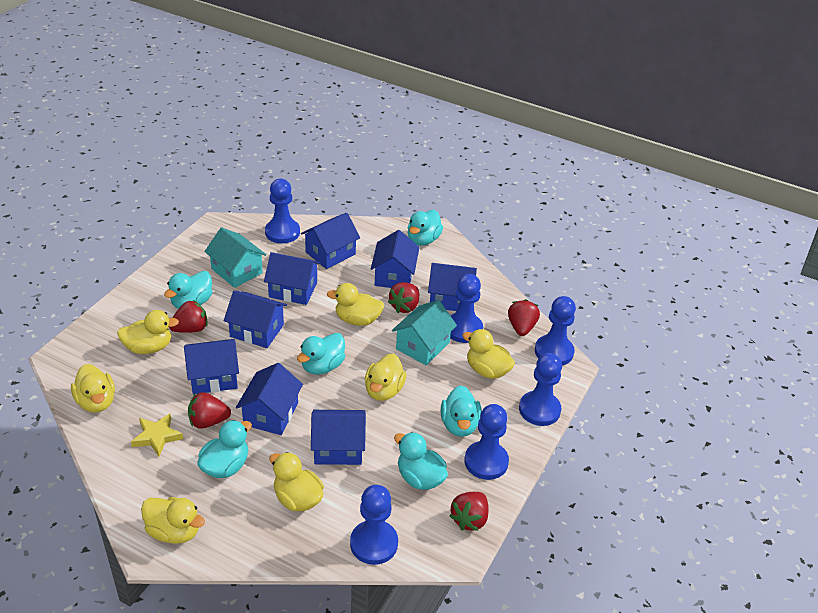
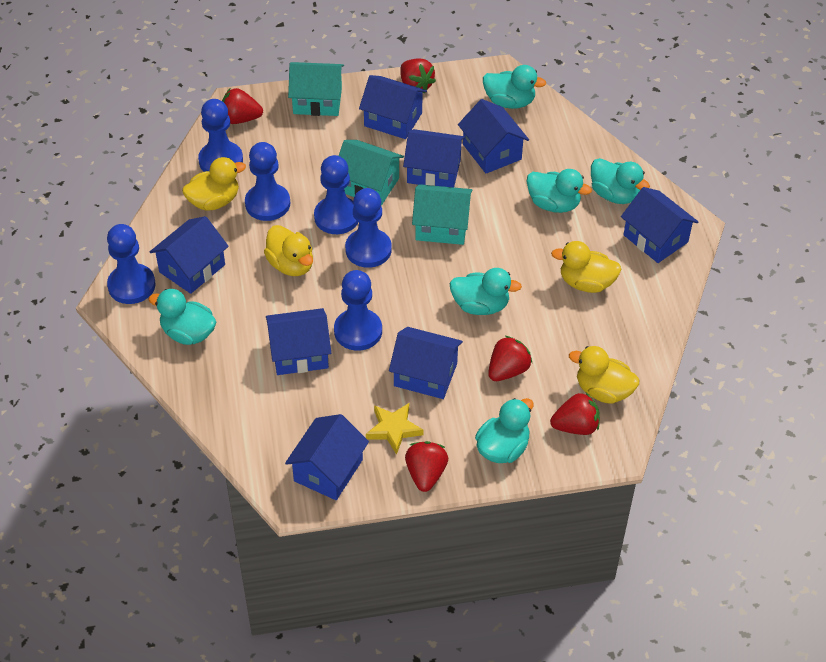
turquoise house: [204,227,266,288] [392,300,457,365] = 2 -> [288,62,344,116] [339,140,404,206] [412,184,472,245] = 3
yellow duck: [71,364,115,413] [117,310,179,354] [141,497,205,544] [269,452,324,511] [327,283,384,326] [365,354,406,401] [462,329,515,379] = 7 -> [182,157,246,211] [264,225,313,276] [551,241,622,293] [569,346,639,404] = 4

